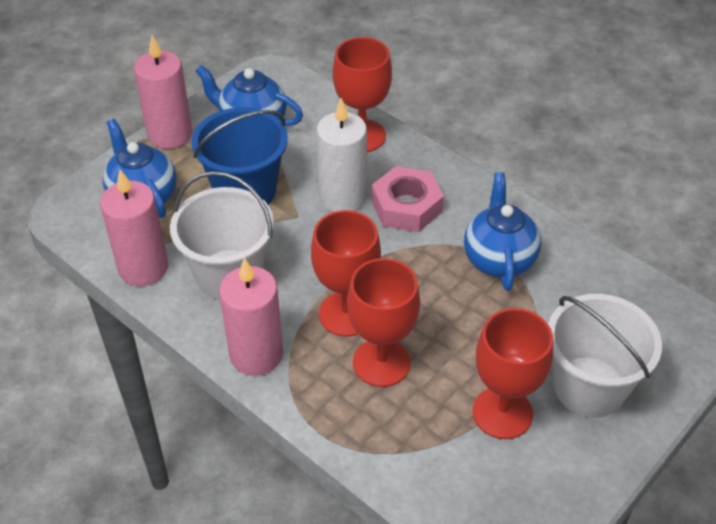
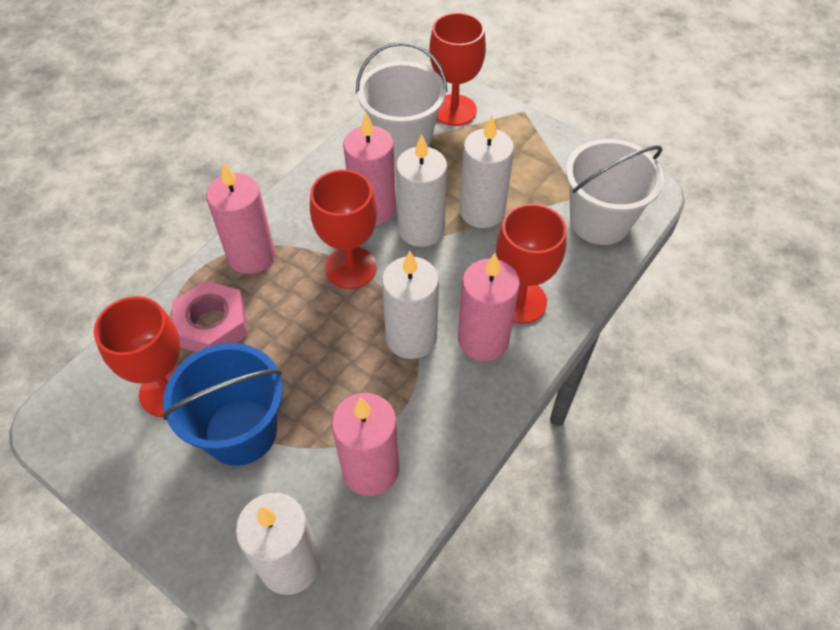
blue teapot: [103,119,177,218] [195,65,303,126] [464,172,541,291] = 3 -> none = 0
pink candle: [100,169,169,286] [134,35,192,149] [219,258,283,376] = 3 -> [206,162,275,274] [332,393,399,496] [343,113,396,225] [458,253,520,361] = 4
white candle: [316,98,367,212] = 1 -> [236,493,321,595] [382,251,439,359] [396,134,447,247] [459,116,514,228] = 4

